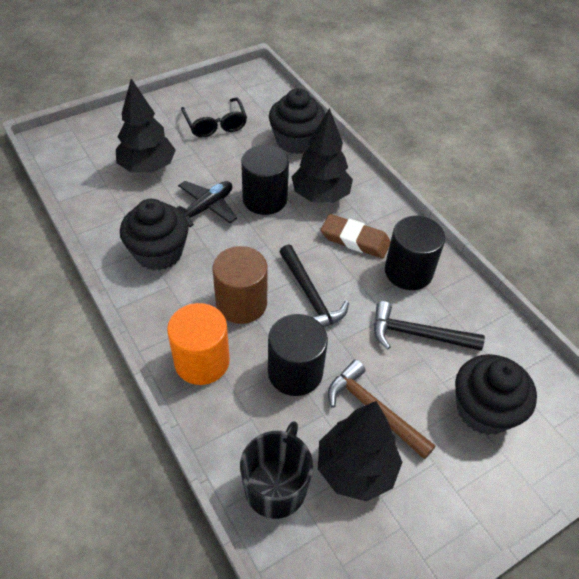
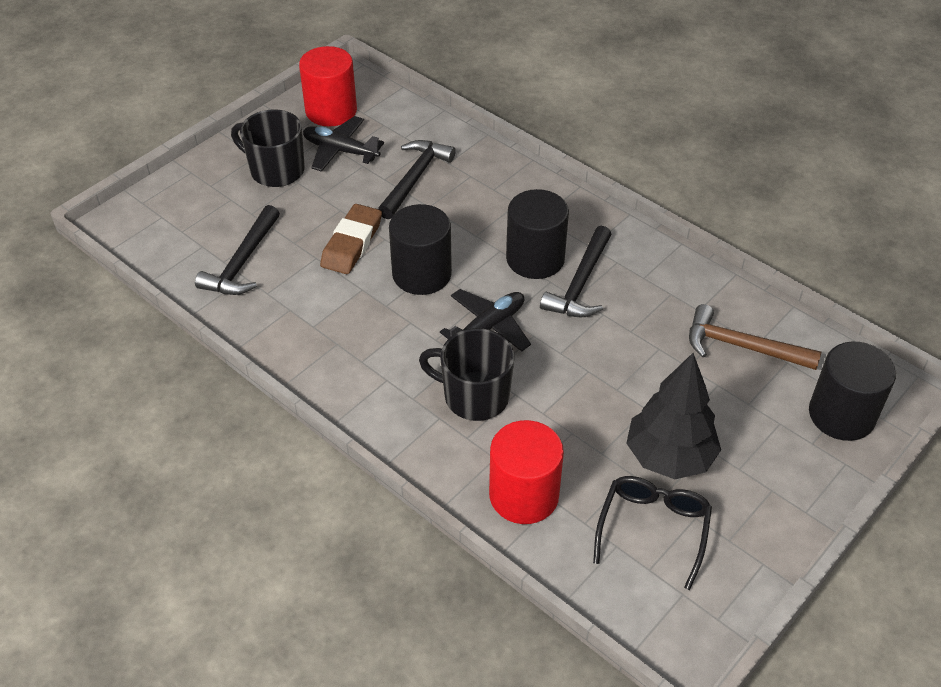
black cupcake: [120,199,189,271] [269,88,325,154] [455,354,537,435] = 3 -> none = 0
black hammer: [279,244,349,327] [374,301,485,351] = 2 -> [195,205,280,295] [378,140,456,219] [540,226,612,317] = 3
black mug: [240,421,313,519] = 1 -> [231,109,305,187] [419,328,514,421] = 2
black plane: [176,181,237,227] = 1 -> [303,116,384,172] [440,289,531,351] = 2
black tree: [116,79,176,173] [292,108,353,203] [318,401,402,501] = 3 -> [626,353,721,479] = 1
brown cylinder: [212,246,268,324] = 1 -> none = 0
orange cylinder: [167,303,230,385] = 1 -> none = 0
red cylinder: none = 0 -> [299,46,357,126] [489,420,564,524] = 2

